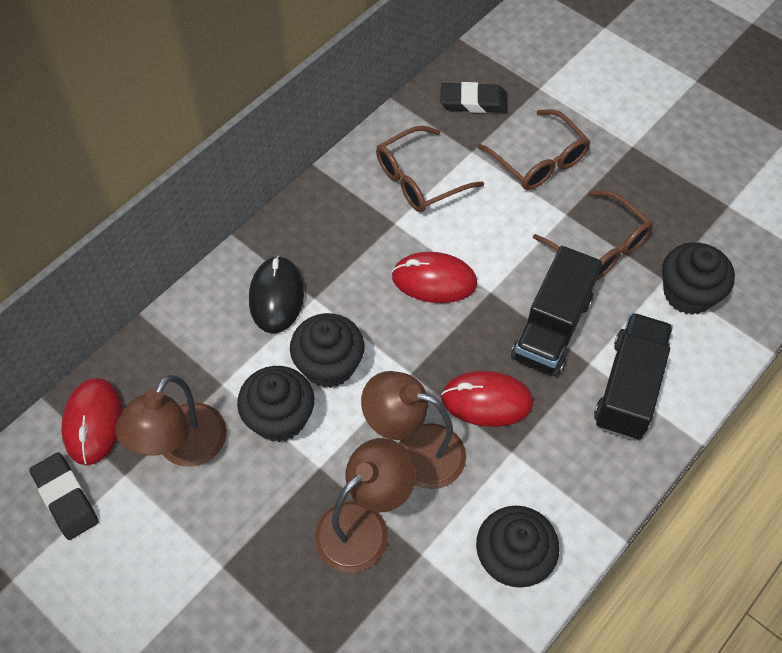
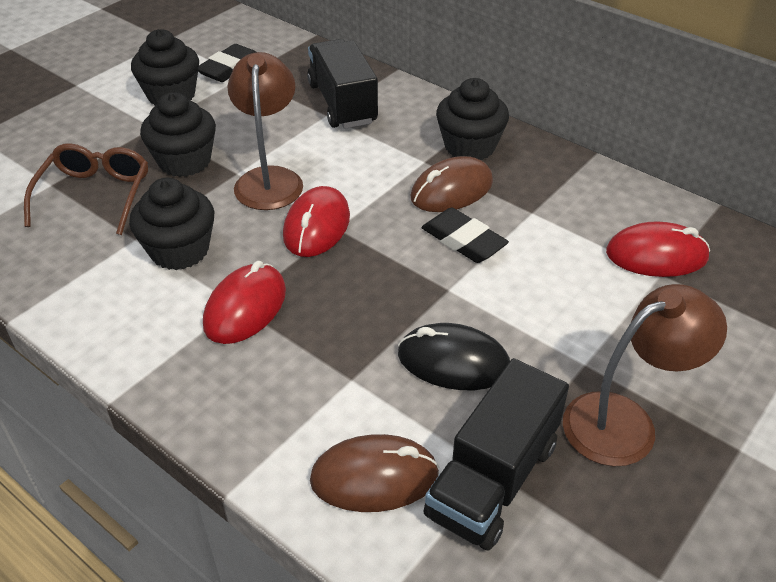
brown glasses: [376,126,484,212] [477,109,591,190] [533,190,653,281] = 3 -> [24,143,148,235] = 1
brown lamp: [115,375,227,467] [315,438,416,573] [361,371,466,489] = 3 -> [227,52,303,210] [563,284,727,466] = 2
brown mouse: none = 0 -> [310,434,440,512] [411,156,493,212] = 2

